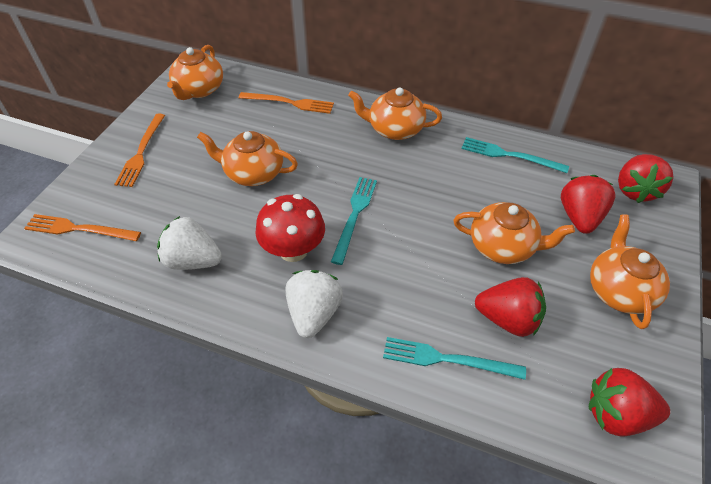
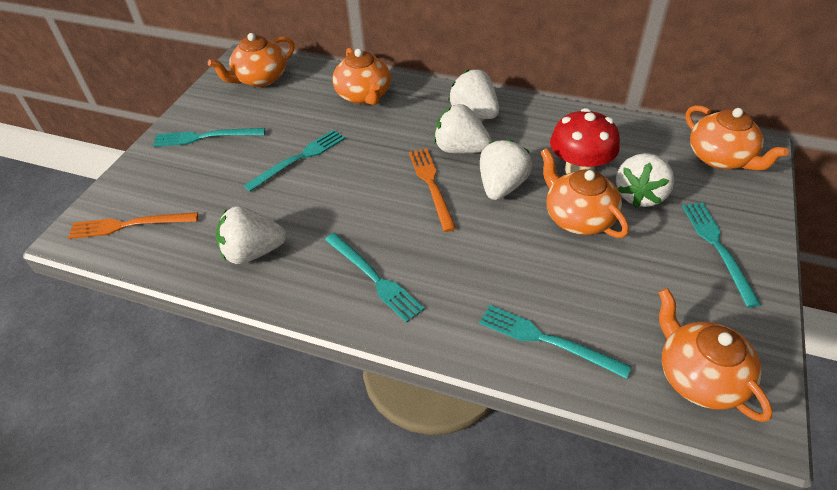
orange fork: [24,214,141,241] [114,113,165,187] [239,92,334,114] = 3 -> [68,212,198,239] [409,148,456,232] = 2
red strawberry: [475,277,546,337] [561,175,615,234] [589,368,670,437] [618,154,674,203] = 4 -> none = 0
turquoise fork: [331,177,377,265] [383,337,526,380] [462,137,569,173] = 3 -> [153,128,265,147] [244,130,345,192] [325,233,425,323] [479,305,632,379] [682,202,761,307] = 5
white strawberry: [157,216,222,270] [286,270,343,338] = 2 -> [216,206,286,264] [434,104,492,154] [448,70,499,119] [480,139,532,200] [616,153,674,208] = 5

